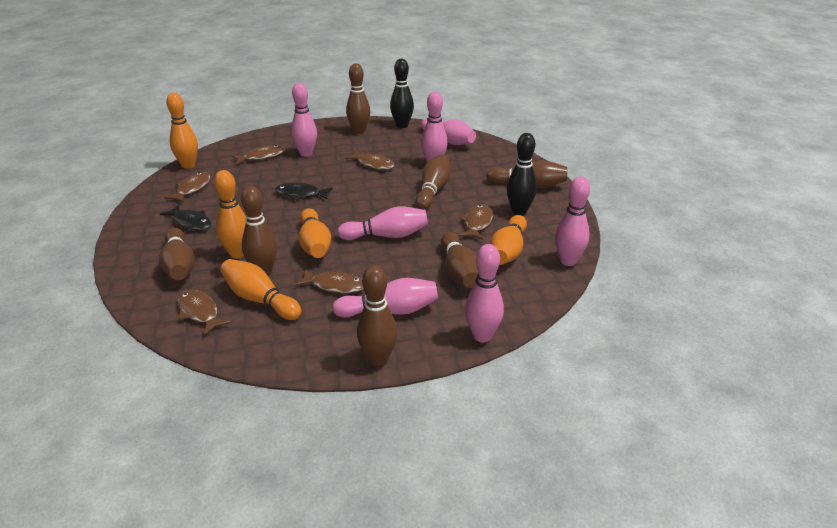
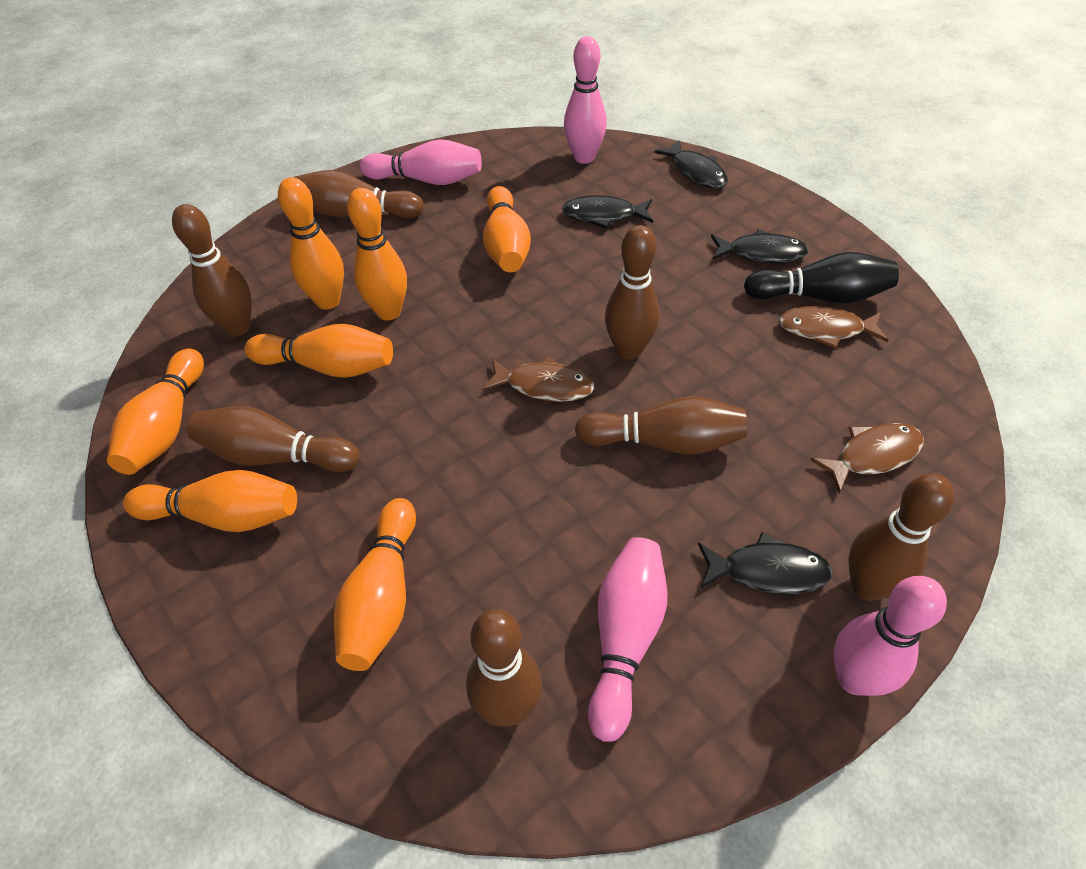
black bowling pin: [390,59,414,128] [507,133,537,215] = 2 -> [744,252,899,303] = 1
black fish: [160,204,211,231] [275,183,333,200] = 2 -> [562,195,653,229] [654,141,728,188] [698,532,833,594] [711,229,809,263] = 4
brown fish: [164,172,210,203] [178,290,231,335] [231,145,285,164] [295,270,364,293] [345,151,394,170] [459,205,493,240] = 6 -> [482,356,594,402] [779,306,889,349] [810,423,924,493] = 3
orange bowling pin: [166,93,198,169] [214,170,246,259] [220,259,302,320] [299,208,331,258] [490,215,527,265] = 5 -> [107,349,204,475] [123,470,297,532] [244,324,393,378] [278,177,344,310] [334,498,416,671] [347,188,407,321] [483,186,531,272] = 7
pink bowling pin: [291,83,317,157] [332,278,438,317] [337,206,428,240] [421,91,448,163] [421,118,476,145] [465,244,504,342] [555,176,590,266] = 7 -> [360,139,482,185] [564,36,607,164] [588,537,667,742] [833,576,947,696] = 4

